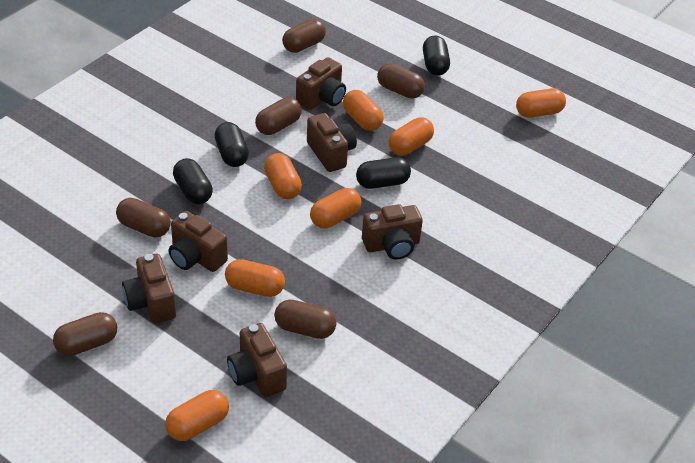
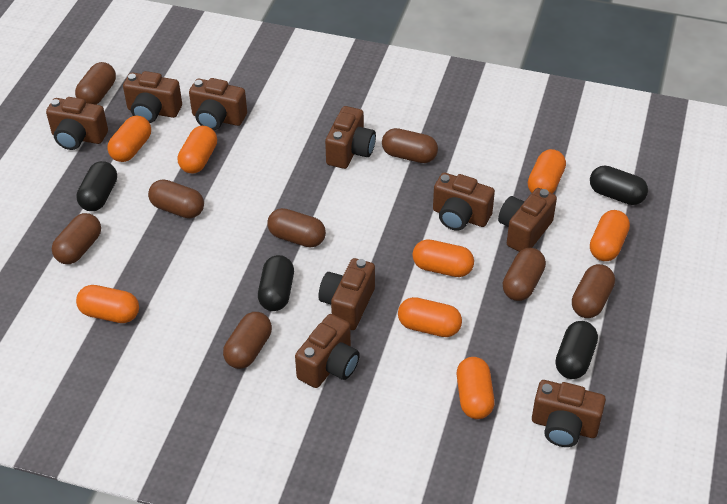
brown camera: [122,254,176,323] [169,211,228,272] [227,323,287,397] [296,57,346,110] [307,113,357,172] [362,204,423,260] = 6 -> [46,97,108,150] [123,71,182,123] [189,78,247,130] [295,314,360,388] [319,258,375,330] [325,106,376,169] [433,173,495,231] [498,188,557,252] [532,380,606,447] = 9
brown capsule: [53,312,117,356] [116,198,171,237] [255,97,302,135] [274,300,337,339] [282,19,326,53] [377,63,425,99] = 6 -> [52,213,101,264] [75,62,116,105] [148,179,204,218] [223,312,272,369] [268,208,326,247] [382,128,438,163] [502,248,546,301] [572,264,615,318] = 8
orange capsule: [165,390,229,441] [225,259,285,297] [264,153,302,199] [310,188,361,228] [343,90,384,131] [389,117,434,156] [516,88,566,118] = 7 -> [76,285,139,323] [107,115,151,162] [178,126,217,174] [398,297,462,337] [412,239,474,277] [457,357,495,419] [528,149,566,194] [590,210,630,261] = 8

